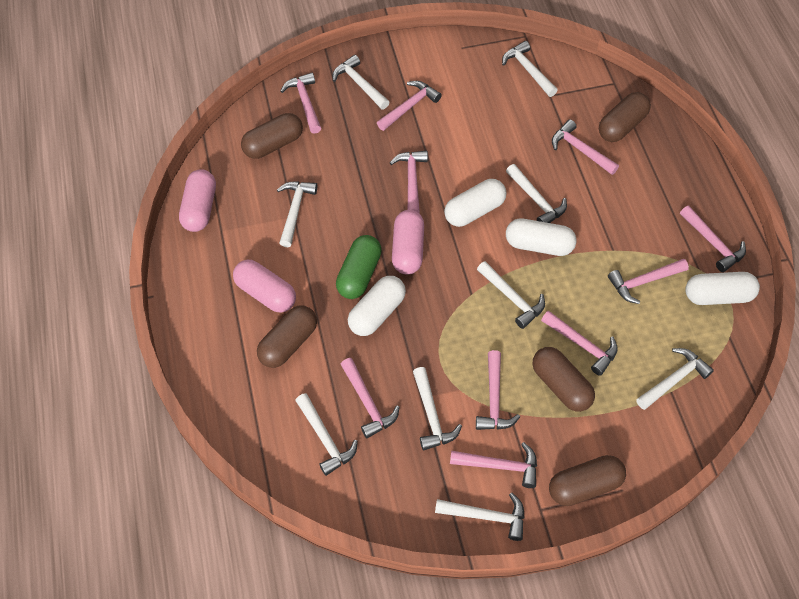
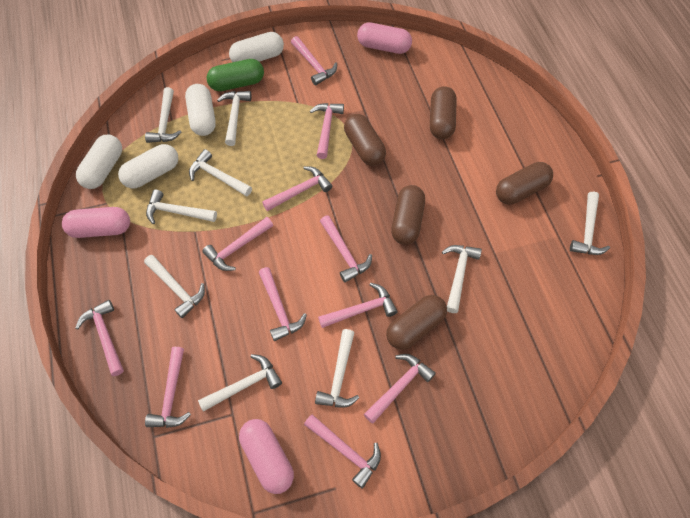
pink hammer: [280,73,321,134] [340,358,400,438] [377,81,442,131] [390,151,428,213] [450,442,537,488] [476,350,520,430] [541,310,618,376] [552,120,619,175] [608,259,689,304] [680,206,746,272] = 10 -> [75,300,124,376] [145,347,191,428] [202,217,273,271] [259,267,307,341] [262,166,332,211] [291,36,337,85] [304,414,381,489] [310,103,344,159] [318,283,398,328] [320,215,372,282] [364,354,436,424] = 11

